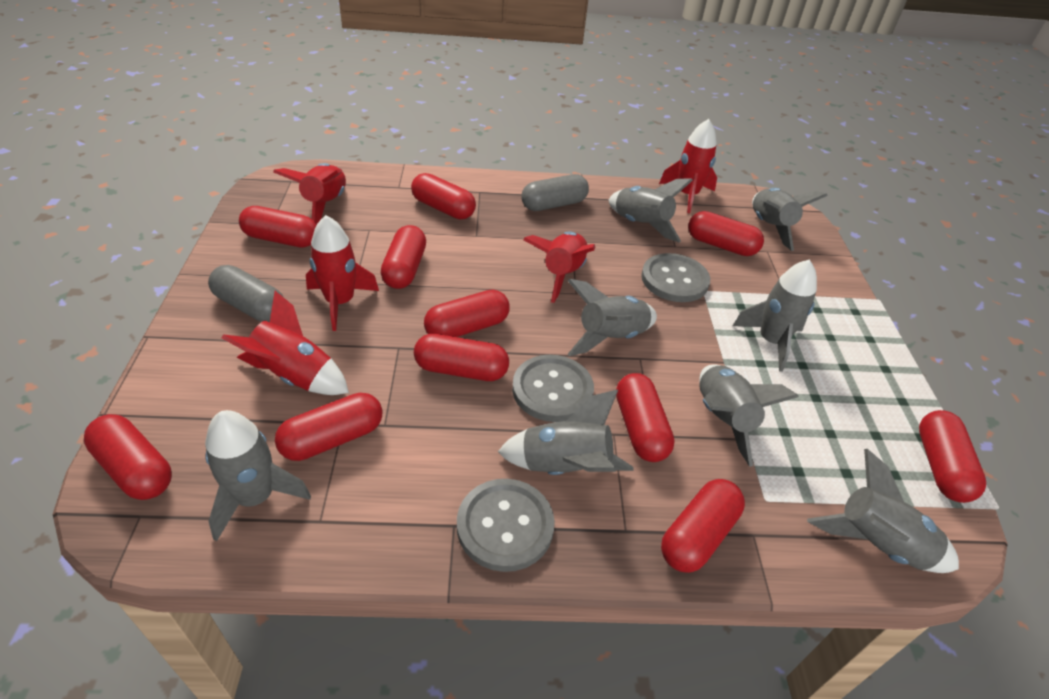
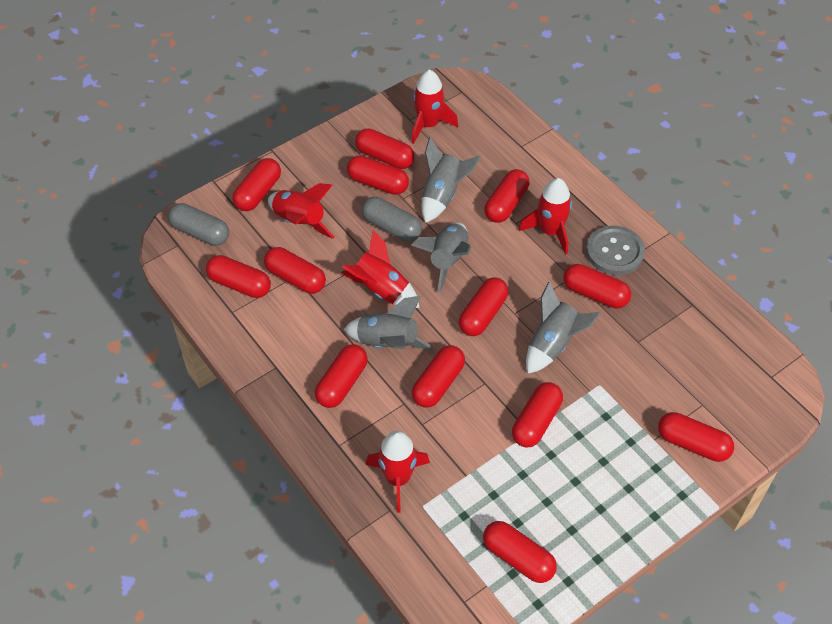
grey button: [457,479,555,572] [512,355,594,422] [641,253,710,302] = 3 -> [586,226,645,275] = 1
grey rocket: [205,410,311,541] [498,389,633,475] [568,279,657,356] [609,178,693,243] [699,365,799,467] [733,259,817,372] [752,188,828,251] [807,449,959,573] = 8 -> [344,296,433,350] [411,222,471,292] [422,137,481,223] [526,282,601,374] = 4
red capsule: [84,414,172,500] [239,206,316,248] [275,393,383,461] [381,225,426,289] [411,173,476,219] [414,334,509,381] [424,289,510,337] [616,373,675,462] [661,479,745,573] [688,211,764,256] [919,410,986,503] = 11 -> [206,255,271,298] [233,158,281,211] [264,247,326,294] [315,344,368,408] [347,156,409,195] [355,128,415,169] [412,345,465,408] [459,277,508,336] [483,521,557,583] [484,169,529,223] [512,382,563,447] [563,264,631,309] [658,412,734,462] = 13

